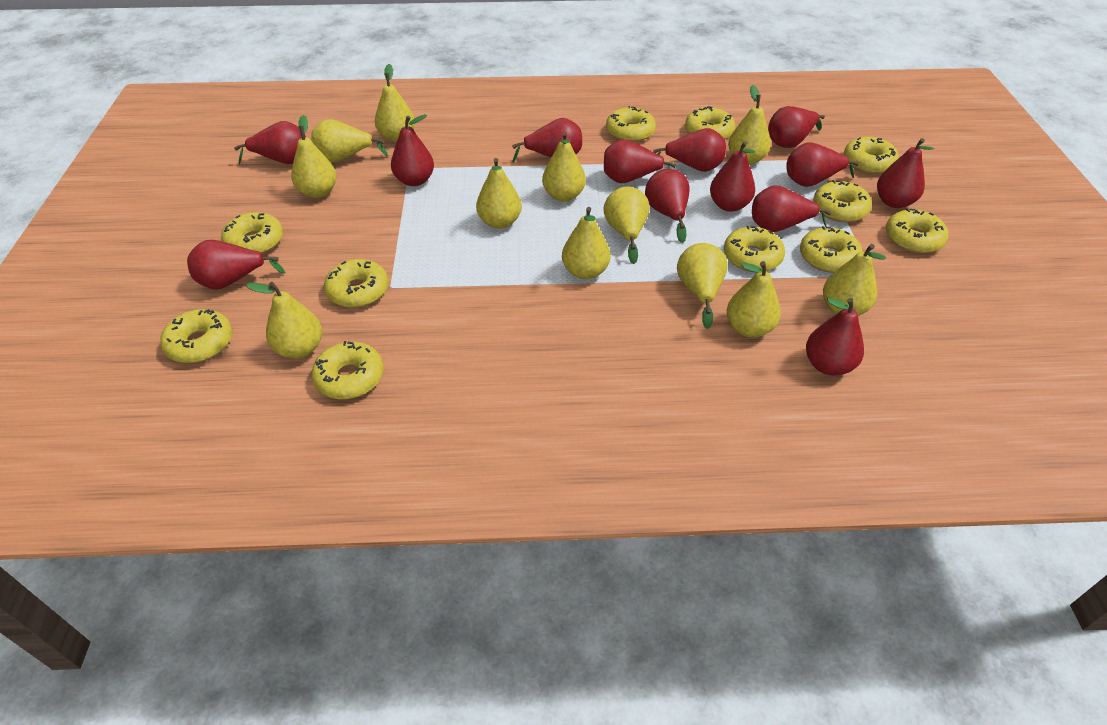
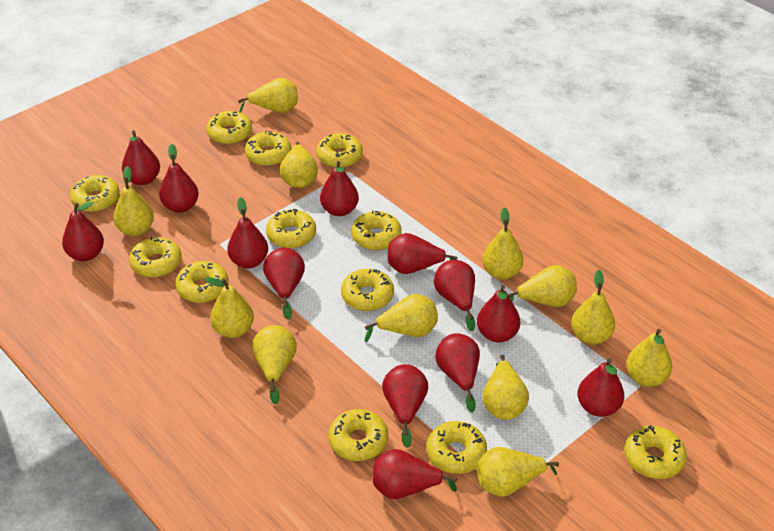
yellow donut: [160,309,232,363] [221,212,283,254] [312,341,384,399] [324,259,388,308] [606,106,656,142] [685,106,735,139] [724,226,785,272] [800,226,862,273] [813,180,872,222] [844,137,899,174] [886,208,949,253] = 11 -> [70,175,120,212] [129,237,182,278] [175,261,229,303] [206,111,252,145] [245,131,291,166] [266,209,316,248] [316,133,363,168] [329,409,388,461] [341,269,394,311] [351,211,401,250] [427,421,487,474] [625,425,687,479] = 12

